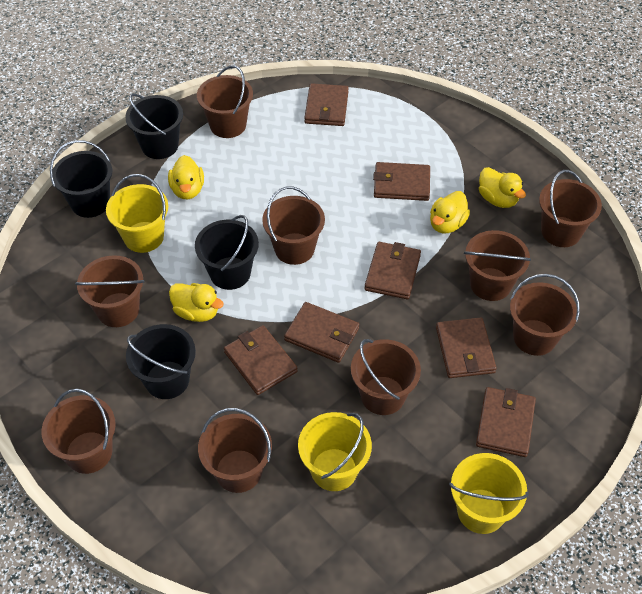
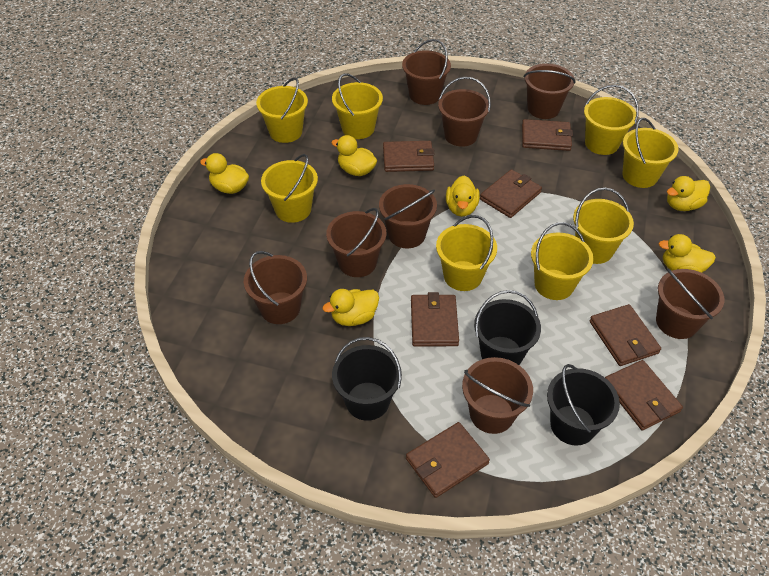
black bucket: [50,140,112,218] [125,94,183,159] [126,324,196,399] [195,215,259,290] = 4 -> [332,337,402,421] [474,290,541,365] [547,364,620,445] = 3
brown bucket: [41,389,116,474] [75,255,145,327] [197,65,253,138] [198,408,272,493] [262,186,325,265] [351,339,421,415] [464,230,531,301] [510,274,580,356] [539,170,602,247] = 9 -> [244,251,307,324] [326,208,386,277] [379,184,437,248] [402,39,451,105] [438,77,491,147] [462,357,533,434] [524,64,575,119] [656,269,724,339] = 8
yellow bucket: [106,174,168,253] [298,412,372,491] [449,453,529,534] = 3 -> [256,77,308,143] [261,154,318,223] [332,73,383,139] [436,215,497,291] [531,222,594,300] [573,188,634,264] [584,85,639,155] [622,118,679,188] = 8
yellow duck: [168,155,204,199] [169,283,224,322] [430,191,470,233] [479,167,526,208] = 4 -> [200,153,249,194] [322,289,379,326] [331,135,377,176] [446,176,480,217] [658,234,716,273] [667,176,710,211] = 6

